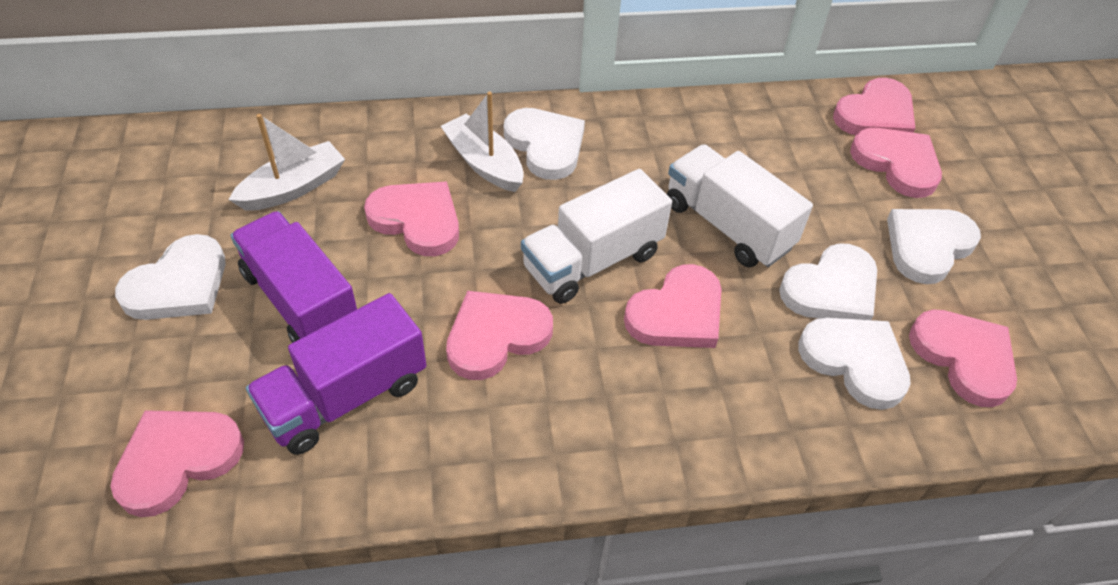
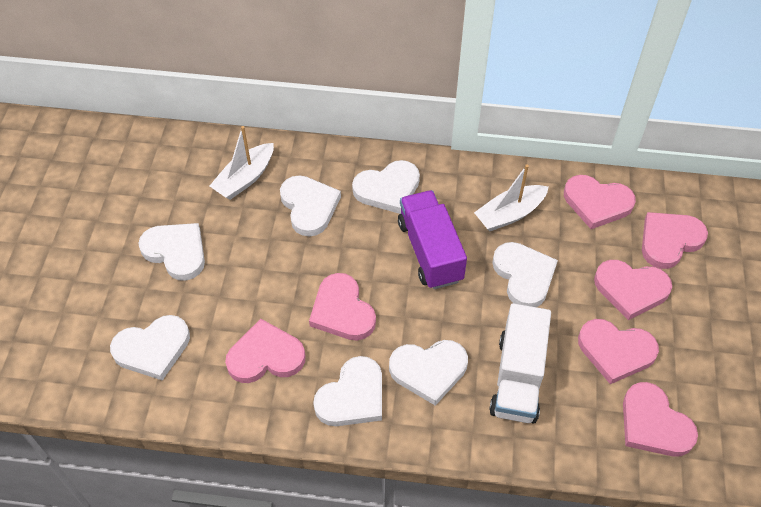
purple truck: [231,211,357,343] [246,293,426,455] = 2 -> [398,190,467,289] = 1
white heart: [115,234,226,320] [504,108,585,180] [779,243,877,320] [798,317,911,410] [887,209,981,284] = 5 -> [110,315,190,381] [138,223,205,280] [280,175,341,236] [313,356,382,426] [352,160,420,214] [389,340,468,406] [492,242,558,307] = 7
white truck: [521,169,672,304] [667,144,813,267] = 2 -> [489,303,551,423] = 1

